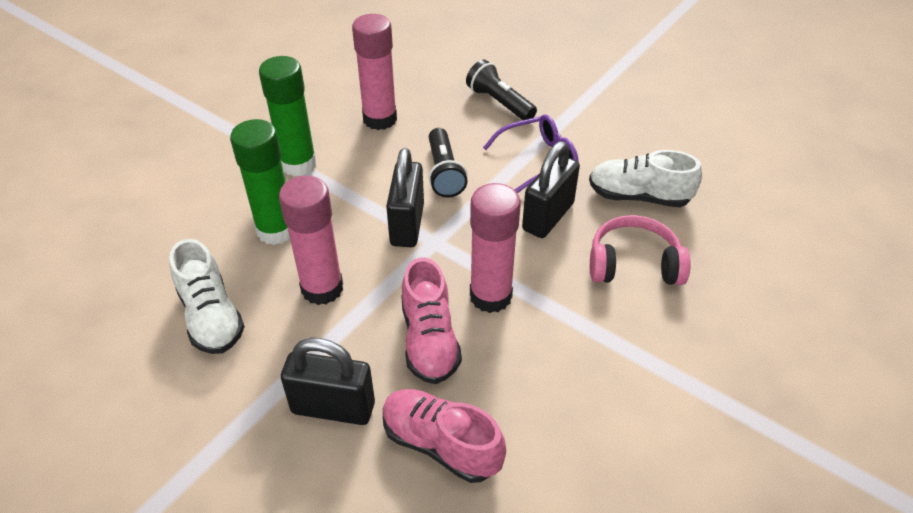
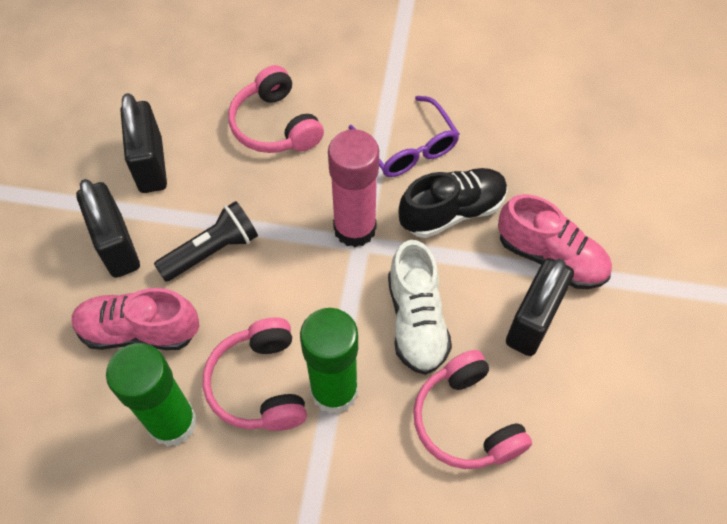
black flashlight: [429,128,468,197] [466,60,537,120] = 2 -> [154,201,258,282] = 1
black shoe: none = 0 -> [398,168,508,238] = 1
pink glue stick: [279,176,343,305] [352,14,397,130] [470,183,521,313] = 3 -> [328,129,379,247] = 1
pink headphones: [590,215,691,285] = 1 -> [203,317,307,431] [228,65,324,153] [413,350,532,469] = 3
white shoe: [169,239,245,354] [589,150,702,207] = 2 -> [388,240,452,375] = 1

